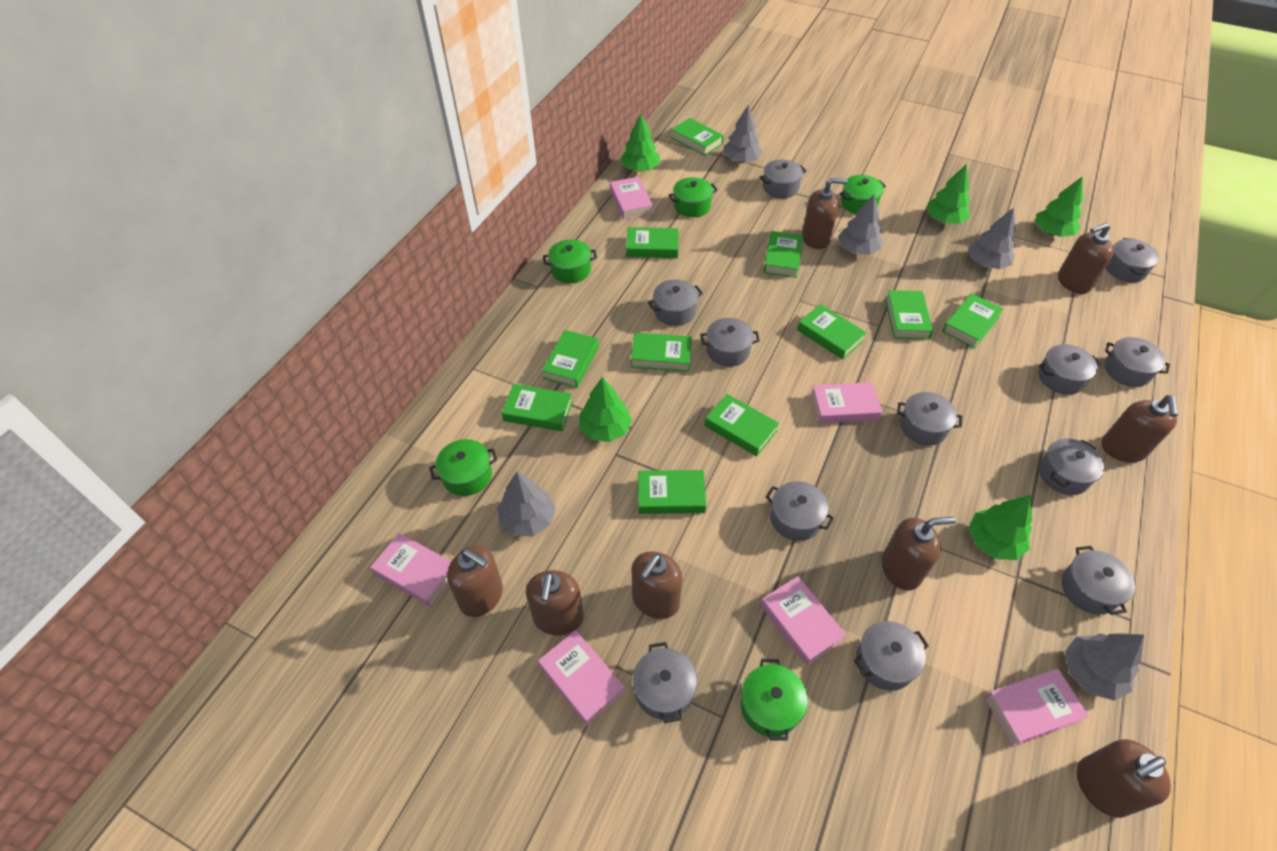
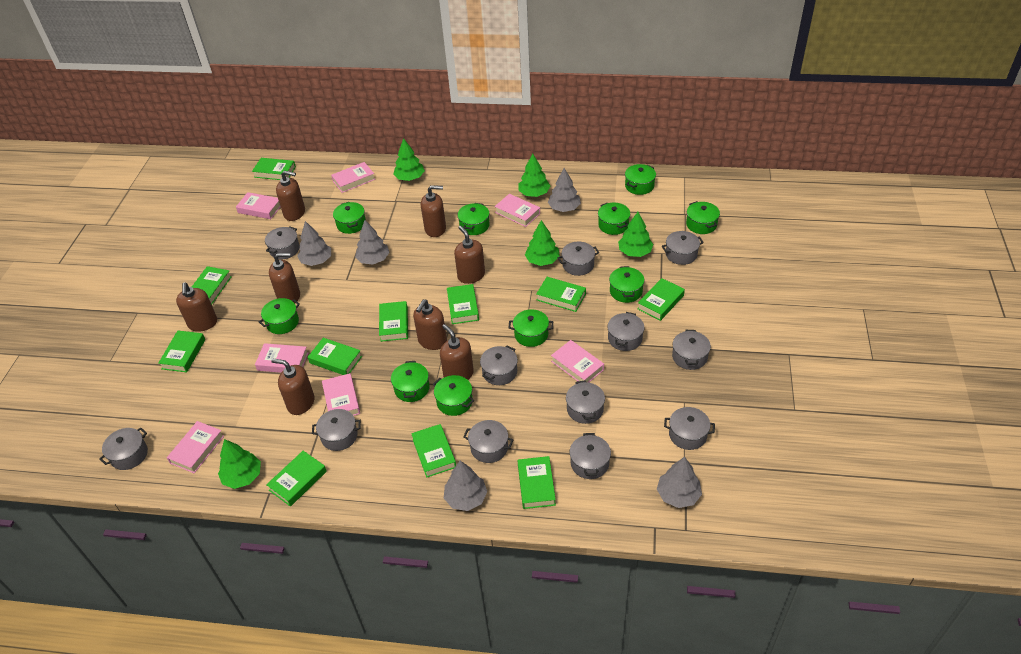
green pot: [429,439,497,496] [543,240,597,283] [669,177,718,217] [741,659,808,741] [839,175,886,214] = 5 -> [259,298,300,334] [333,202,366,234] [391,361,430,402] [433,375,474,416] [458,203,489,235] [509,309,553,347] [598,203,630,235] [609,266,644,303] [625,164,656,195] [686,201,720,234] = 10
pink book: [370,533,451,606] [538,630,625,725] [610,177,653,220] [760,576,846,665] [811,382,882,424] [984,668,1089,746] = 6 -> [167,421,224,473] [236,192,280,219] [255,343,308,373] [322,373,360,416] [331,162,375,193] [495,194,540,227] [551,340,604,383] = 7

